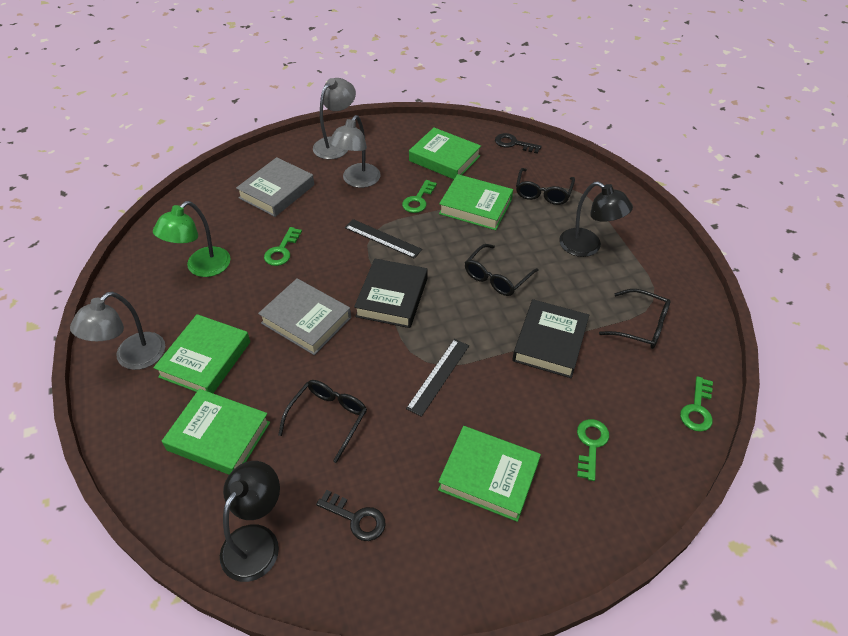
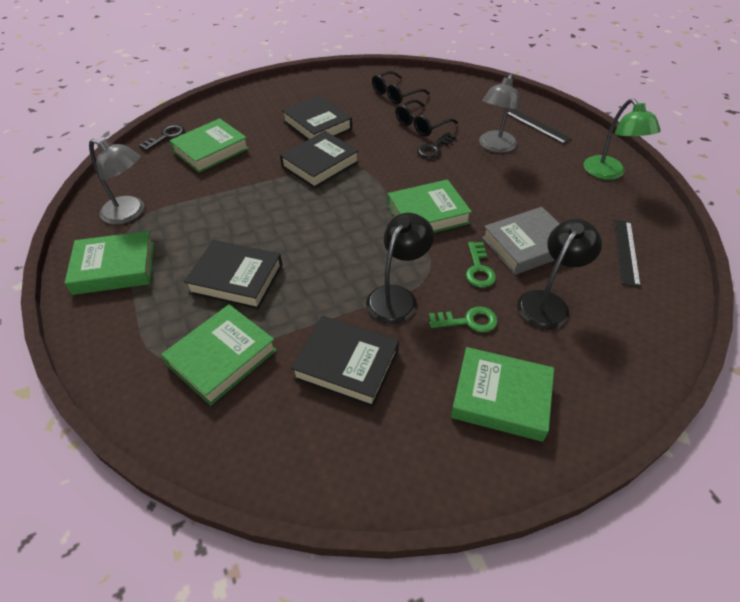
black book: [354,258,428,328] [512,299,589,378] = 2 -> [184,240,282,309] [280,131,359,188] [282,96,352,140] [291,316,399,408] = 4
black glasses: [278,380,367,463] [465,244,539,296] [516,168,575,205] [599,289,671,349] = 4 -> [372,71,430,104] [395,99,458,136] = 2
green key: [264,227,302,266] [402,180,437,213] [577,419,609,481] [680,376,713,432] = 4 -> [429,306,498,332] [466,242,496,288] = 2
grey book: [236,157,314,217] [258,278,351,355] = 2 -> [482,207,560,275] = 1
grey lamp: [70,292,165,370] [313,78,356,159] [329,115,381,188] = 3 -> [89,139,144,224] [479,74,520,153] = 2

